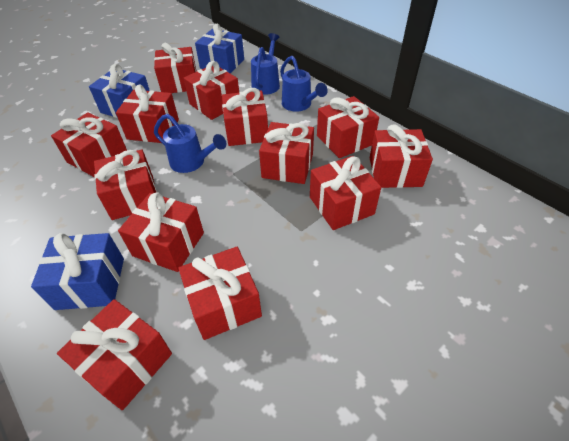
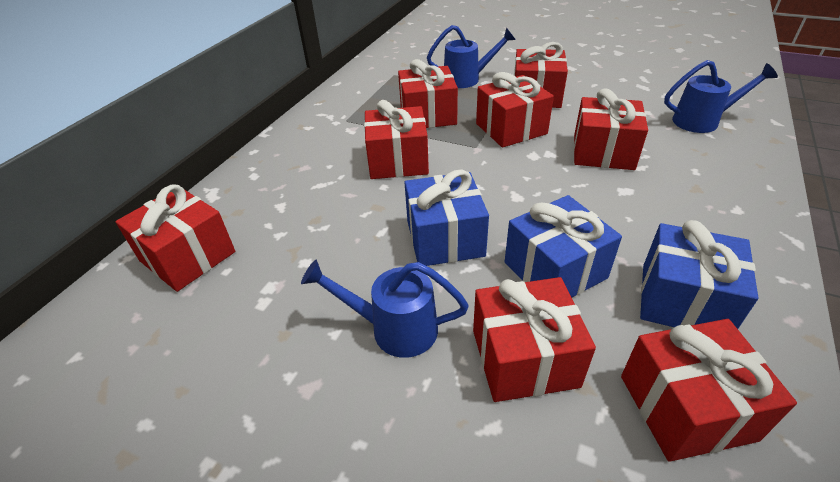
red gift: [51,112,127,177] [57,299,172,410] [94,149,157,220] [116,85,179,143] [118,192,204,272] [154,43,197,93] [178,247,262,340] [183,61,239,120] [222,88,268,146] [259,122,314,184] [310,156,381,230] [317,96,379,158] [370,124,433,188] = 13 -> [115,185,235,292] [364,100,429,179] [398,59,458,128] [473,277,596,402] [476,72,554,148] [514,42,568,108] [574,88,648,170] [621,319,797,462] = 8

